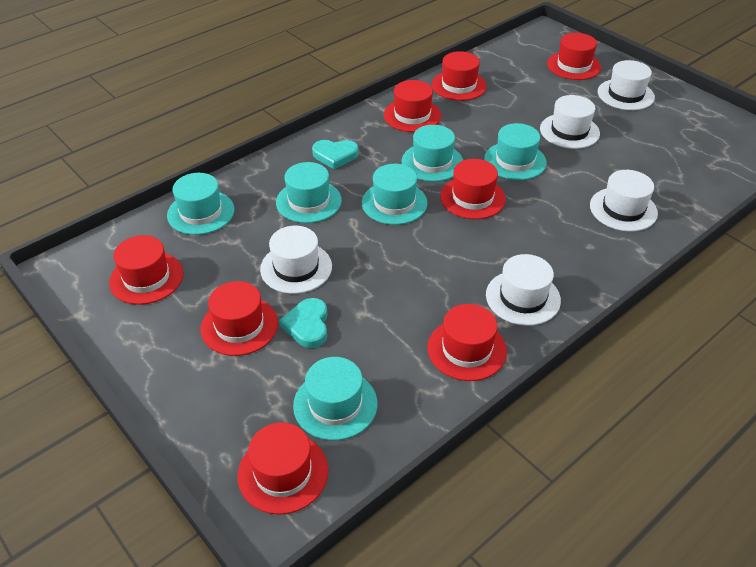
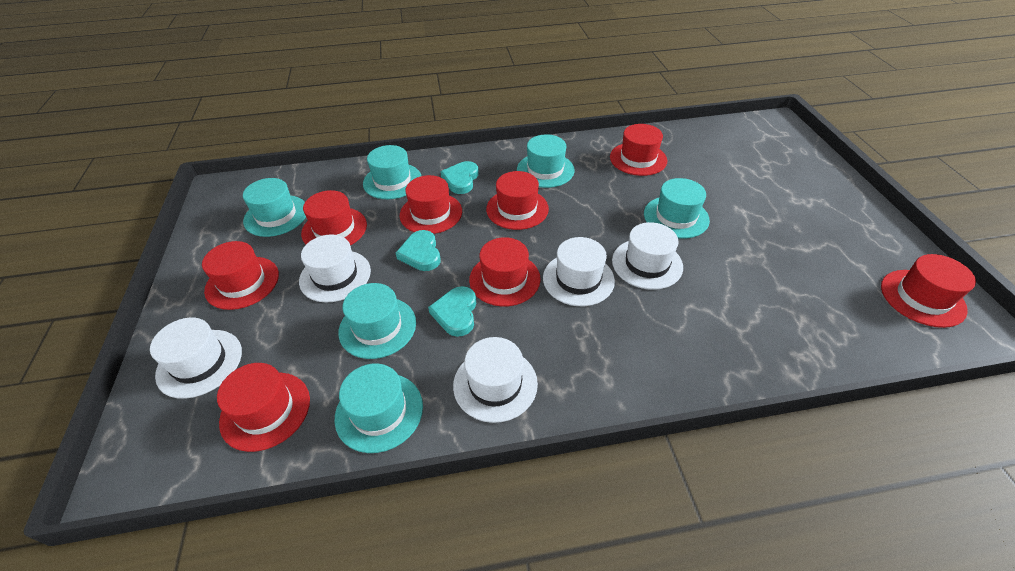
turquoise heart: [279,298,328,348] [312,140,359,169] = 2 -> [396,230,441,271] [428,286,476,337] [440,161,479,194] = 3

